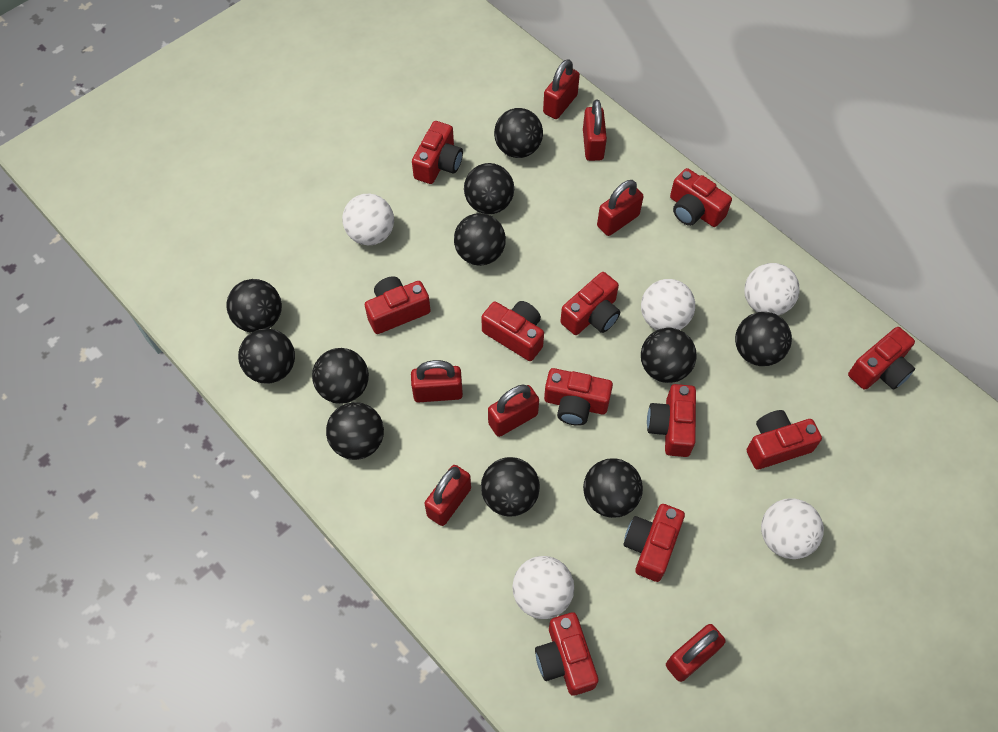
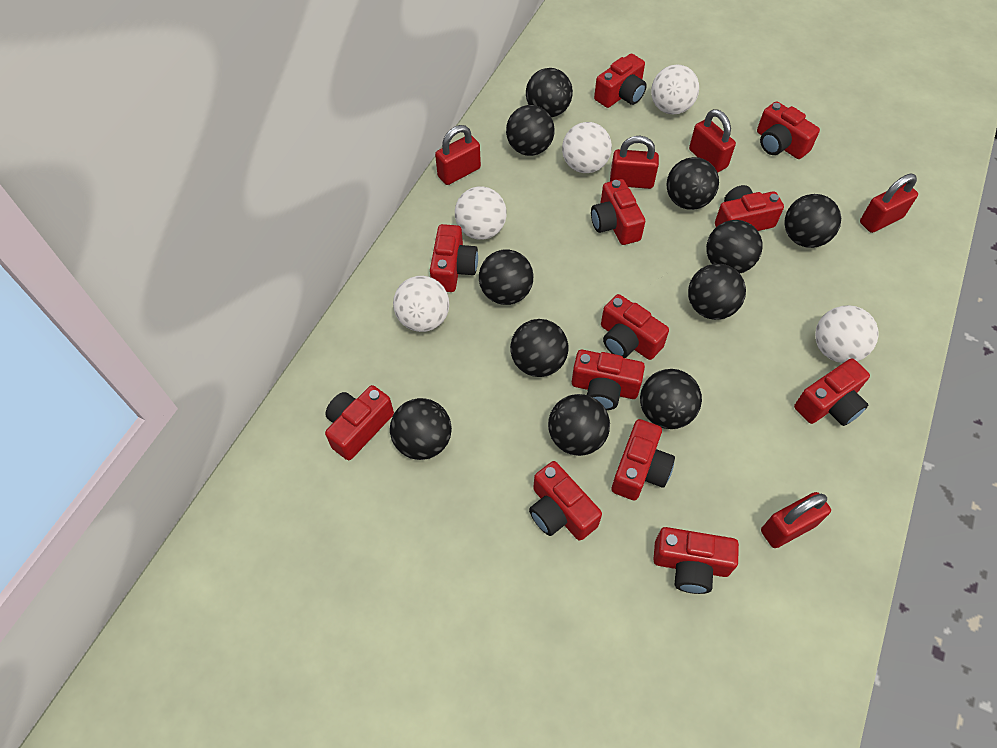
red camera: [365,276,431,334] [412,121,463,184] [481,301,544,361] [535,612,598,696] [544,368,613,426] [560,272,620,335] [623,504,685,582] [647,384,696,457] [670,168,732,227] [746,410,822,470] [848,327,915,390] = 11 -> [325,385,394,460] [430,224,478,292] [529,461,602,541] [572,350,645,410] [591,179,645,245] [594,54,647,108] [601,294,669,360] [612,419,675,501] [653,527,739,594] [715,185,784,231] [757,101,820,159] [794,358,870,426] = 12
red padlock: [411,360,463,402] [425,465,471,526] [488,384,539,437] [543,59,580,119] [583,100,607,161] [597,180,644,236] [666,624,725,682] = 7 -> [435,125,481,185] [610,136,659,189] [689,109,736,173] [761,492,831,548] [860,174,918,233] = 5

